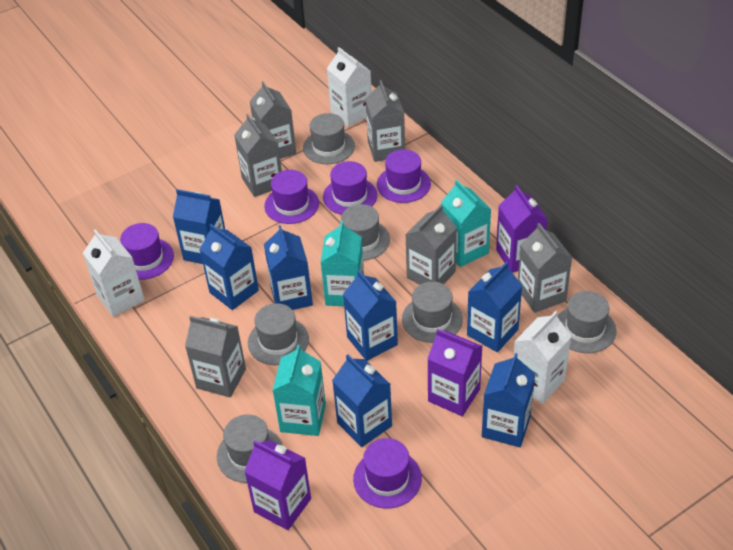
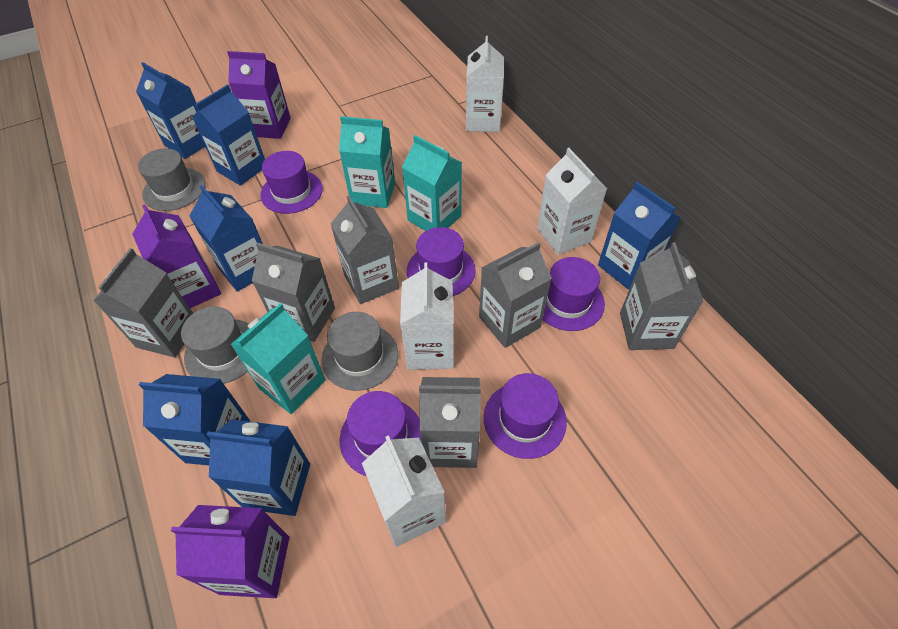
blue carton: [173,189,225,264] [199,224,259,310] [264,225,313,310] [332,354,392,447] [343,270,398,361] [467,261,522,352] [482,353,535,447] = 7 -> [136,62,205,159] [139,374,250,465] [190,185,263,292] [192,84,265,186] [207,419,310,516] [598,182,681,290] = 6
grey hat: [217,414,283,483] [248,303,309,365] [303,113,355,164] [341,204,390,261] [402,282,463,343] [557,291,617,353] = 6 -> [138,148,205,211] [181,306,249,384] [322,312,398,391] = 3
white carton: [83,229,145,317] [327,47,372,127] [513,311,572,404] = 3 -> [362,435,446,547] [400,262,454,370] [466,36,504,132] [537,148,607,255] = 4

